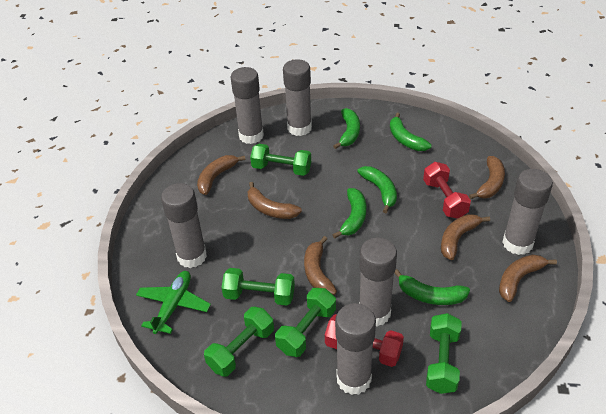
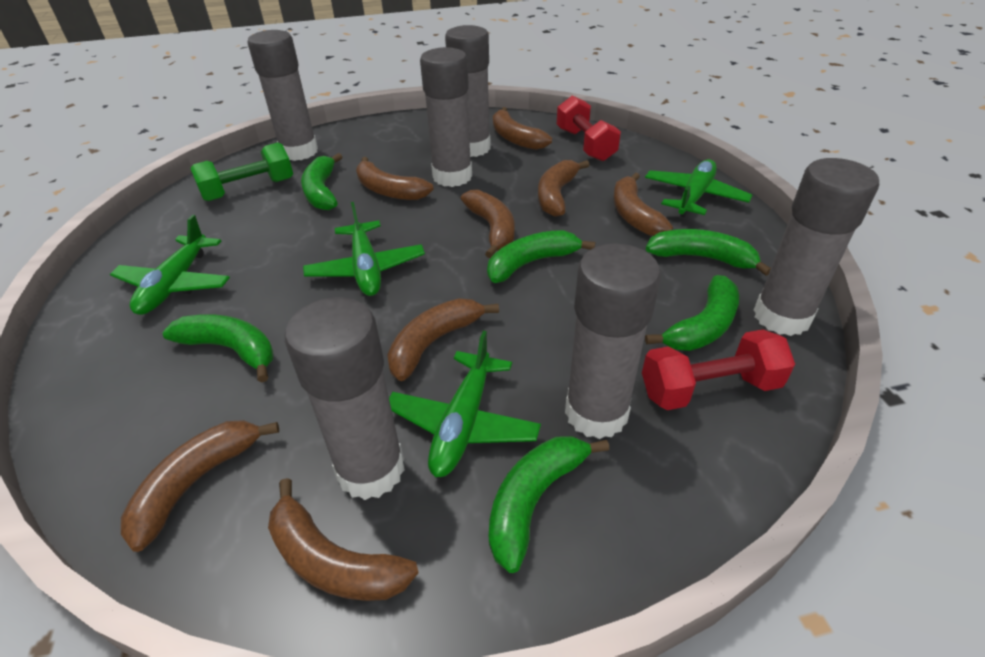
brown banana: [197,155,245,195] [248,182,302,219] [304,236,337,295] [441,214,490,260] [469,156,505,199] [499,255,557,302] = 6 -> [121,420,279,552] [268,478,419,601] [356,157,434,200] [387,298,499,381] [461,190,515,258] [493,107,552,150] [538,160,589,217] [614,172,673,236] = 8
green banana: [333,108,360,149] [333,188,366,238] [357,166,397,213] [390,113,431,151] [395,269,470,305] = 5 -> [162,314,273,383] [301,153,342,210] [487,230,595,283] [489,436,609,573] [645,275,739,351] [646,229,771,276] = 6
green dumbbell: [204,307,274,377] [222,268,295,306] [250,144,311,176] [275,288,336,357] [426,313,462,394] = 5 -> [190,143,293,201] = 1
green plane: [136,271,211,334] = 1 -> [110,215,230,315] [303,202,425,296] [389,331,541,477] [645,159,752,217] = 4

